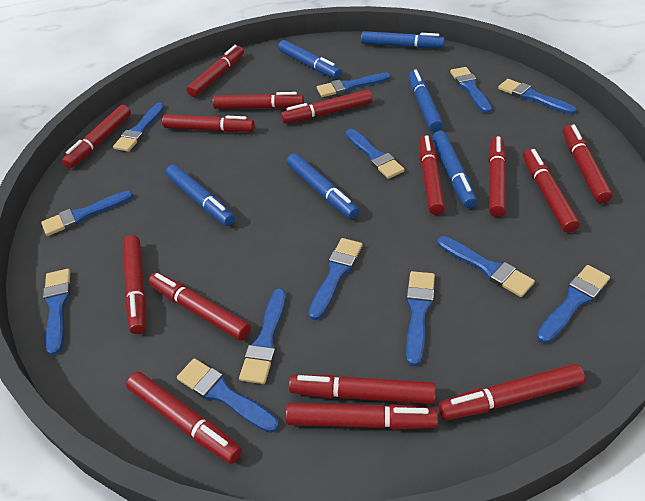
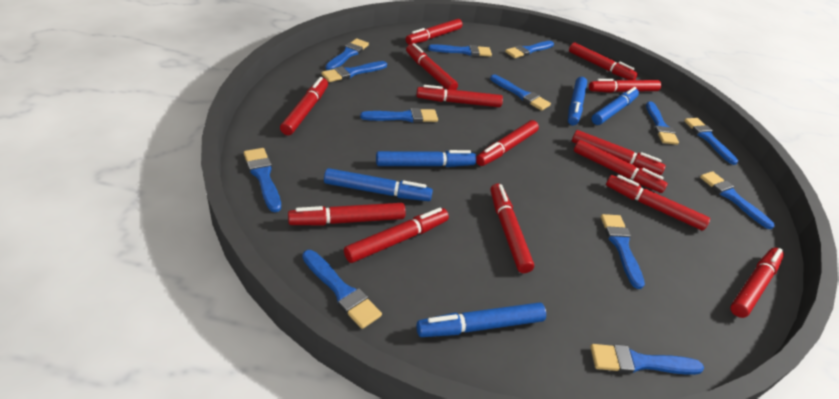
blue marker: [166,164,235,226] [278,40,341,79] [287,153,359,219] [361,31,445,48] [409,69,443,132] [432,131,477,208] = 6 -> [324,168,433,201] [376,150,476,167] [416,303,546,337] [568,77,587,125] [592,87,639,125] = 5
red marker: [62,105,131,168] [123,235,146,334] [126,372,242,464] [149,272,251,340] [162,114,255,132] [187,45,244,97] [212,92,304,109] [281,90,372,123] [285,403,438,430] [289,375,436,404] [419,135,445,215] [439,364,585,420] [488,136,506,217] [523,149,580,232] [563,124,613,203] = 15 -> [280,77,328,135] [288,203,406,225] [344,208,449,263] [406,19,463,45] [406,43,458,90] [416,85,503,107] [476,120,539,166] [491,183,534,273] [569,43,638,80] [572,130,665,175] [574,140,668,193] [589,79,661,93] [606,175,710,231] [730,248,784,318] = 14

